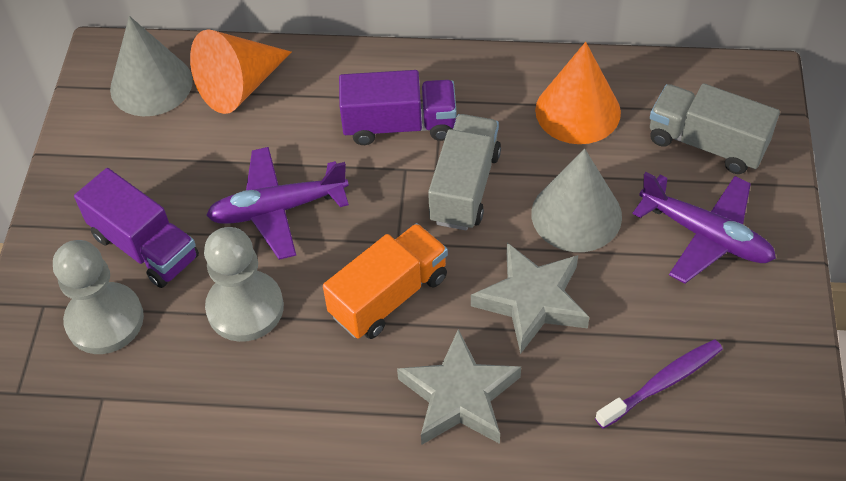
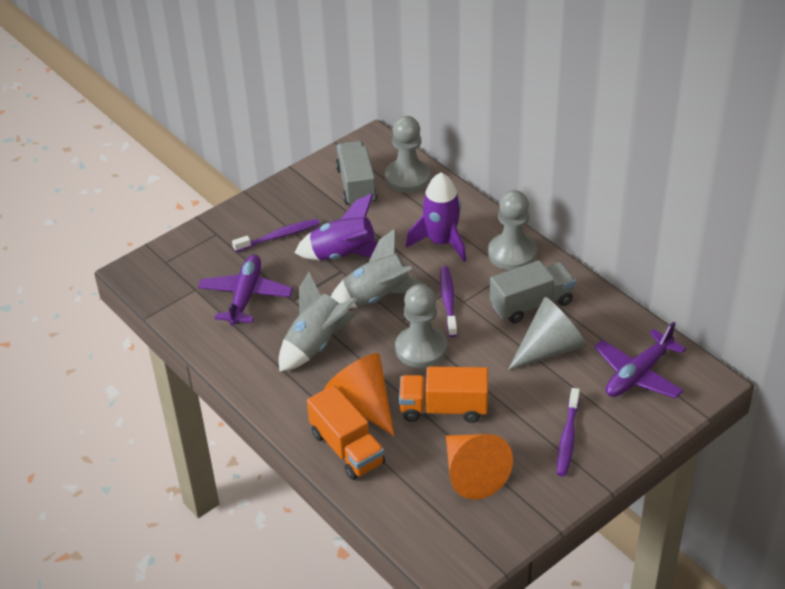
grey cone: [110,16,193,116] [531,149,622,252] = 2 -> [508,297,587,370] = 1
grey pawn: [53,240,144,354] [204,227,284,342] = 2 -> [385,116,431,193] [395,284,447,368] [488,190,537,270] = 3
grey rocket: none = 0 -> [279,272,357,372] [331,229,427,308] = 2
grey star: [397,329,521,445] [471,243,589,354] = 2 -> none = 0
orange truck: [323,223,448,339] = 1 -> [307,385,385,480] [399,367,488,423] = 2
purple rocket: none = 0 -> [295,193,377,260] [406,172,466,262] = 2
purple toothbrush: [595,339,723,429] = 1 -> [232,219,320,252] [440,266,457,337] [557,388,580,476] = 3
purple truck: [74,168,199,288] [339,70,457,145] = 2 -> none = 0

